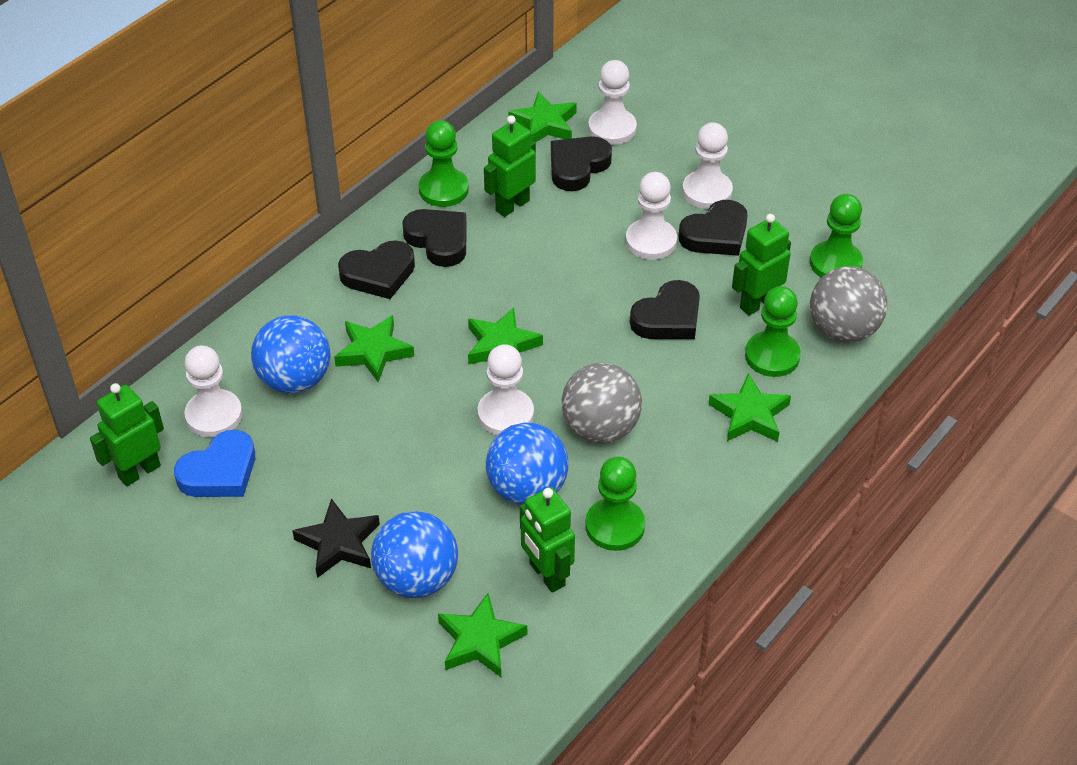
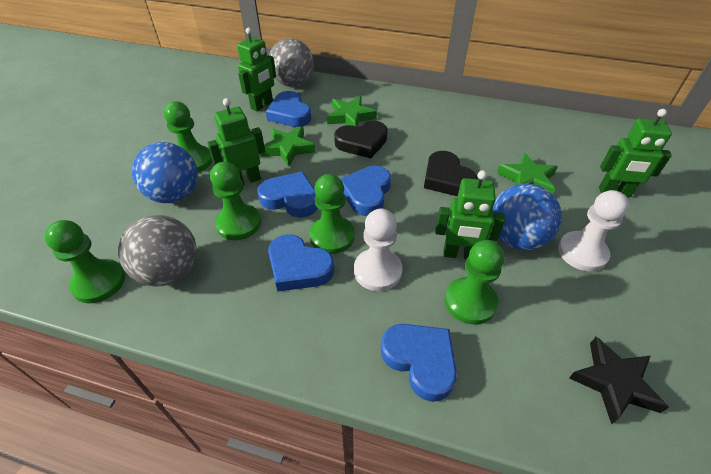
black heart: [338,240,415,299] [402,209,466,267] [551,136,612,191] [630,280,700,339] [678,200,748,256] = 5 -> [334,121,388,158] [424,151,477,196] = 2
blue ball: [251,315,331,394] [371,511,458,598] [486,423,568,505] = 3 -> [132,142,198,203] [493,184,562,250] = 2
blue heart: [174,430,255,497] = 1 -> [257,172,317,218] [266,91,311,127] [268,234,334,292] [340,166,391,216] [381,324,457,402] = 5
green pawn: [419,120,469,207] [585,457,645,551] [745,286,801,377] [810,194,863,278] = 4 -> [44,220,125,303] [164,101,213,172] [210,162,261,240] [309,174,355,254] [445,240,504,325] = 5
green star: [334,315,414,382] [438,593,527,677] [468,307,543,364] [509,92,577,142] [708,373,791,442] = 5 -> [261,126,316,167] [327,96,377,127] [497,153,558,194] = 3
white pawn: [184,345,242,437] [478,344,534,435] [588,60,637,145] [626,172,677,260] [682,122,733,209] = 5 -> [354,209,403,291] [558,190,629,271] = 2

